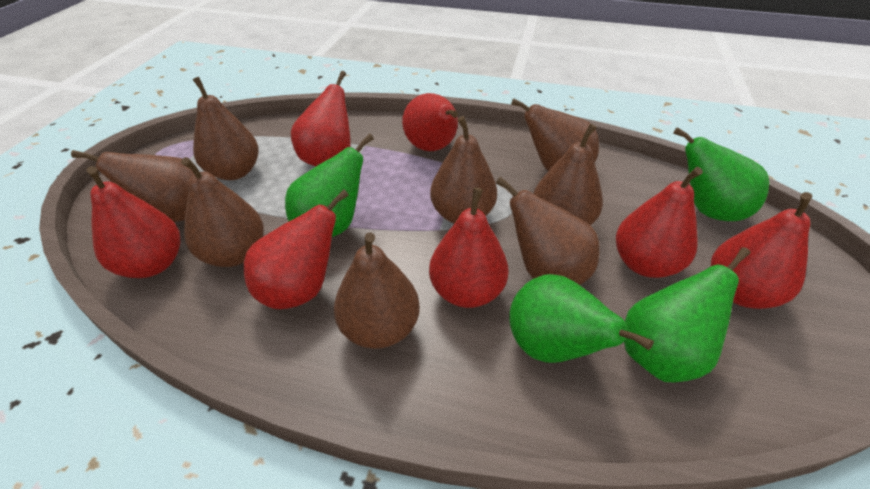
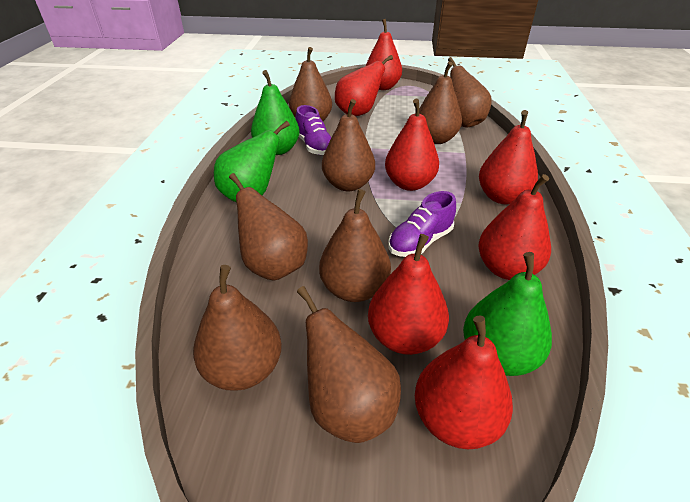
green pear: [285,134,374,237] [509,274,654,363] [624,247,751,382] [673,127,769,221] = 4 -> [214,121,290,202] [251,70,300,155] [463,252,552,376] = 3
purple shoe: none = 0 -> [296,105,331,155] [388,191,456,257] = 2

